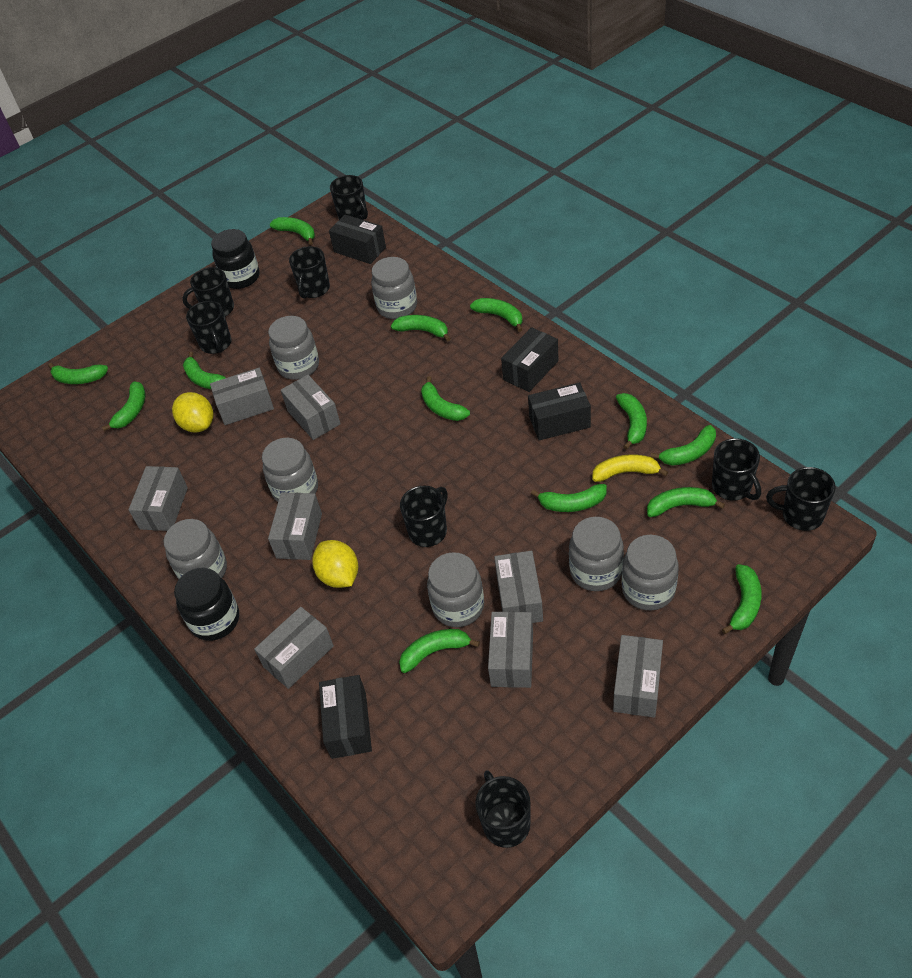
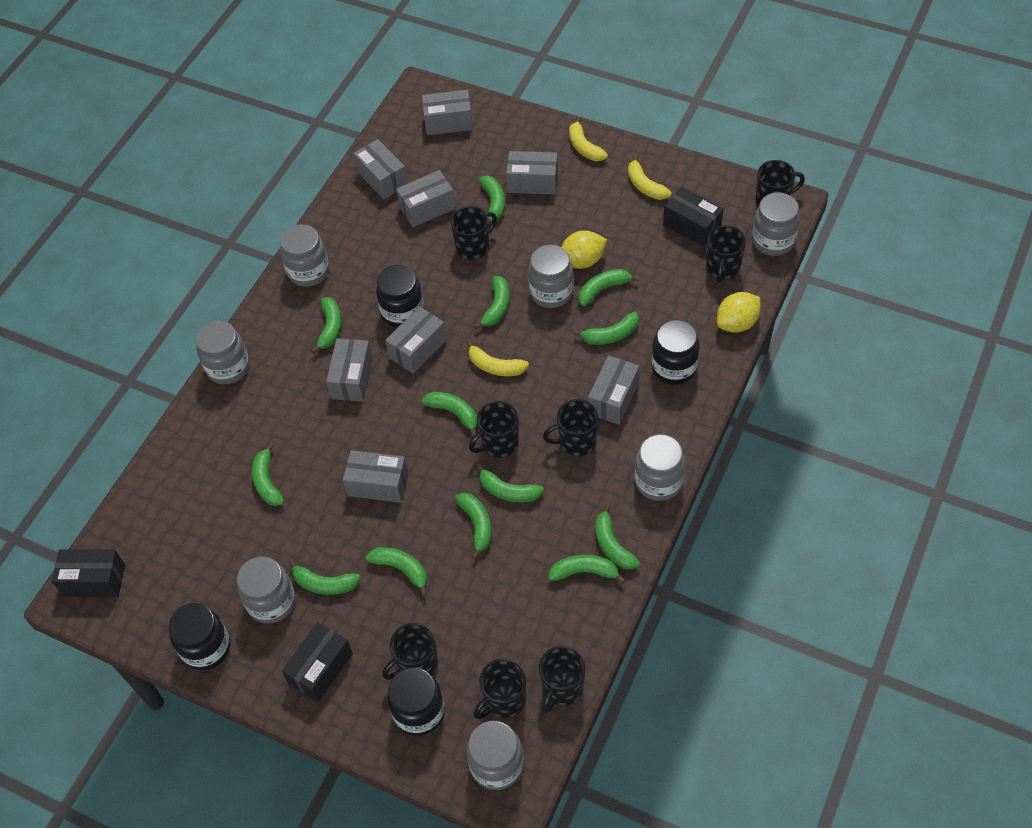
black box: [319,675,372,759] [329,215,386,264] [501,327,559,392] [528,382,591,440] = 4 -> [52,549,125,597] [282,622,353,702] [663,187,723,247] = 3
black jar: [174,568,239,641] [211,229,259,289] = 2 -> [168,603,230,670] [376,265,424,328] [387,667,445,736] [651,320,700,385] = 4
yellow banana: [592,454,668,482] = 1 -> [466,340,529,376] [569,116,608,161] [628,155,671,200] = 3

